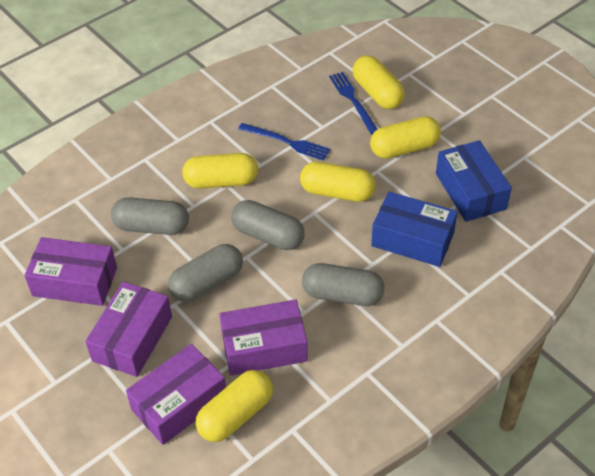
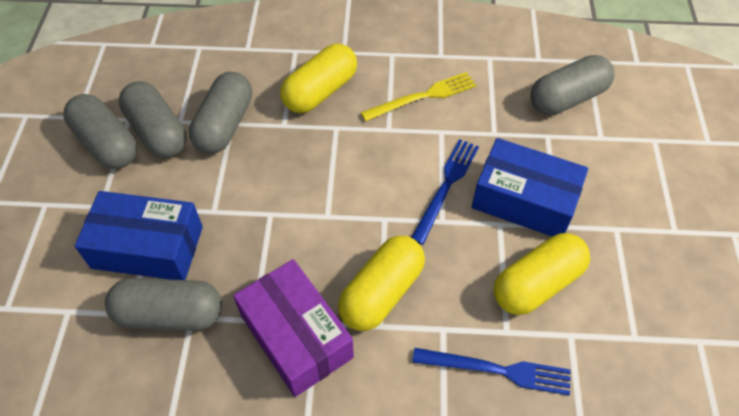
grey capsule: [111,197,189,235] [168,244,243,302] [231,200,305,250] [302,263,385,306] = 4 -> [64,94,137,169] [105,278,222,331] [119,81,186,158] [189,72,252,154] [530,55,614,115] = 5
purple box: [24,237,117,306] [85,282,172,377] [126,344,226,445] [219,299,308,376] = 4 -> [233,259,354,397] = 1
yellow capsule: [182,153,258,189] [196,370,273,442] [300,162,376,202] [352,55,405,109] [370,116,441,159] = 5 -> [280,44,357,113] [338,236,425,331] [494,233,590,315] = 3
yellow fork: none = 0 -> [361,72,476,121] = 1

